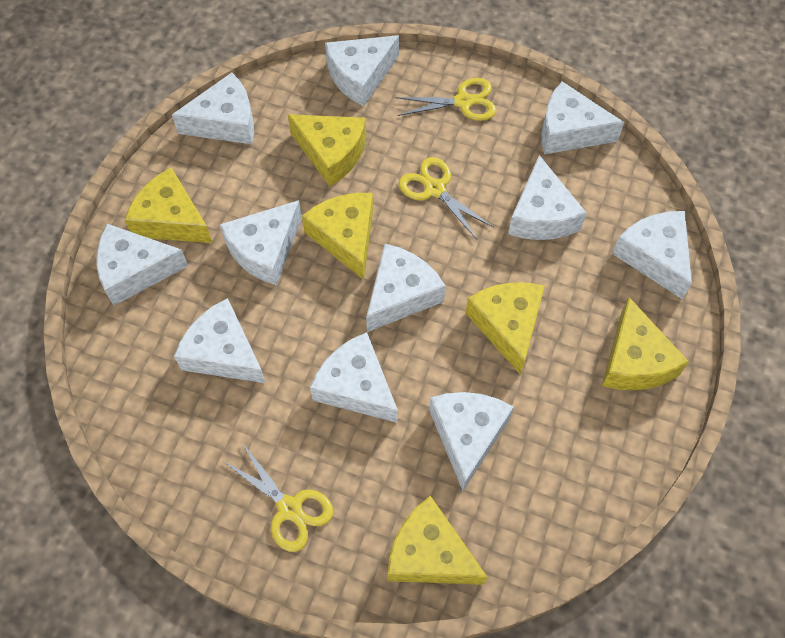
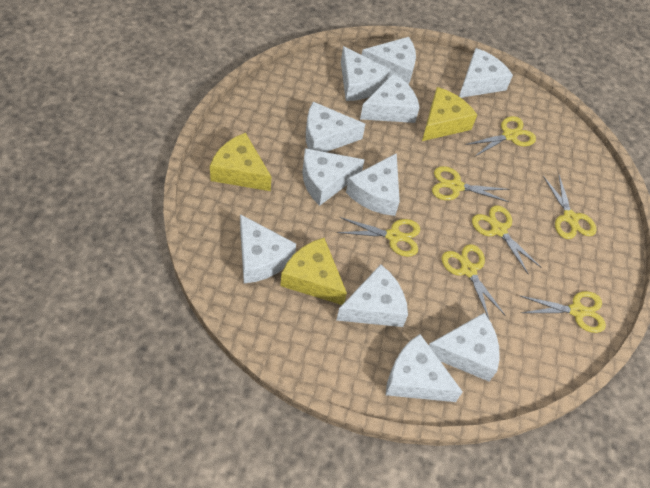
yellow cheese: [125,167,212,243] [288,114,366,187] [302,193,373,280] [388,496,488,585] [466,282,545,375] [602,297,689,390] = 6 -> [210,133,271,191] [280,238,347,305] [422,87,477,141] = 3
yellow scissors: [223,444,333,552] [395,78,496,121] [399,157,494,240] = 3 -> [337,217,420,257] [432,166,509,202] [442,244,505,319] [465,116,536,157] [472,205,542,275] [519,291,606,333] [543,175,597,239] = 7

